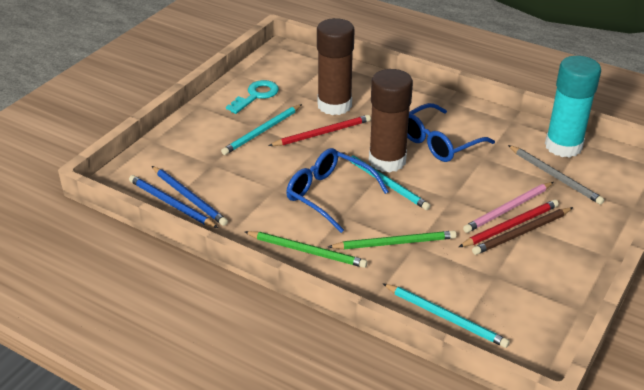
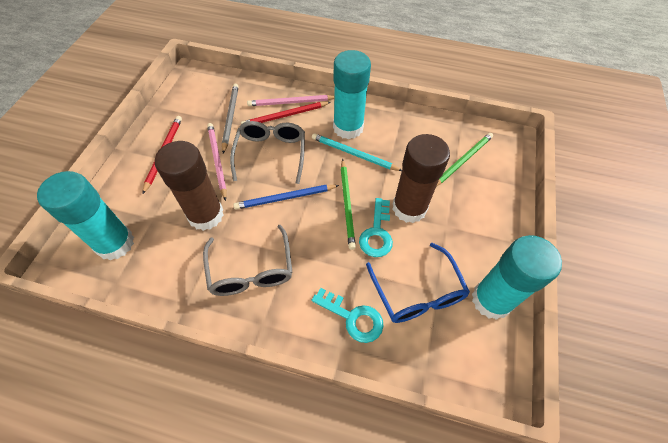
blue glasses: [286,148,389,233] [407,103,495,162] = 2 -> [366,243,470,323] = 1
blue pencil: [129,175,218,228] [152,166,228,226] = 2 -> [233,185,339,210] = 1
brown pencil: [472,207,573,255] = 1 -> none = 0
grey glasses: none = 0 -> [203,225,293,296] [230,121,305,184] = 2
pink pencil: [463,182,553,233] = 1 -> [207,123,227,201] [247,95,334,106] = 2
turquoise glue stick: [545,56,601,158] = 1 -> [37,171,134,260] [333,50,371,139] [472,235,562,320] = 3
turquoise key: [226,80,279,114] = 1 -> [312,288,383,343] [359,198,393,257] = 2
turquoise pencil: [221,104,302,155] [342,152,430,210] [382,283,510,348] = 3 -> [312,133,402,171] = 1

